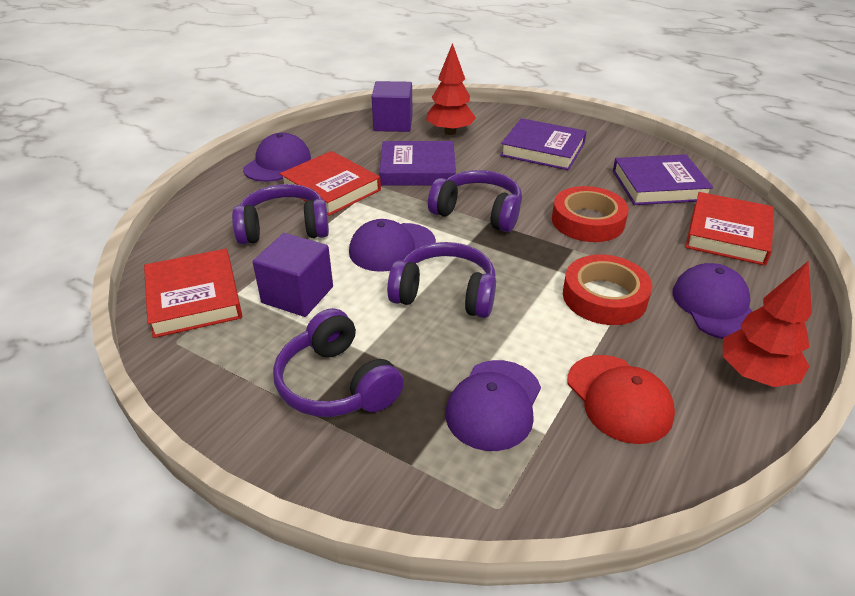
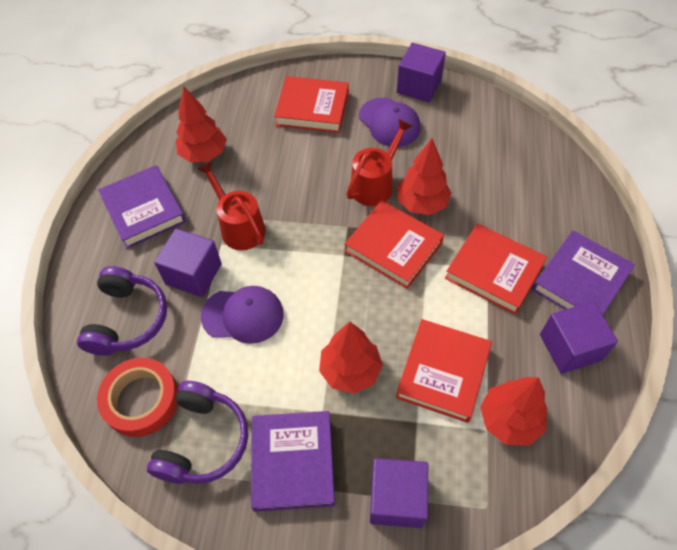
purple cap: [243,133,311,182] [349,219,436,272] [445,360,541,451] [672,263,753,339] = 4 -> [201,286,284,344] [359,98,421,147] = 2
purple cube: [253,233,333,317] [372,81,413,132] = 2 -> [154,228,222,297] [370,458,428,528] [397,43,446,102] [540,301,618,374] = 4
purple headphones: [232,184,329,244] [273,308,404,417] [387,242,496,318] [428,170,522,232] = 4 -> [77,266,167,356] [147,381,248,484] = 2
red book: [144,249,242,338] [280,151,381,216] [685,192,774,266] = 3 -> [274,76,349,133] [345,200,444,289] [396,319,492,423] [445,223,547,315] = 4
red cap: [568,355,675,444] = 1 -> none = 0
red tape: [552,186,629,242] [563,255,652,325] = 2 -> [97,358,178,437] = 1
red tree: [426,43,476,135] [723,261,812,387] = 2 -> [176,86,227,162] [319,322,383,394] [397,138,451,215] [480,377,547,446] = 4
red watering can: none = 0 -> [197,161,266,250] [347,119,413,206] = 2

